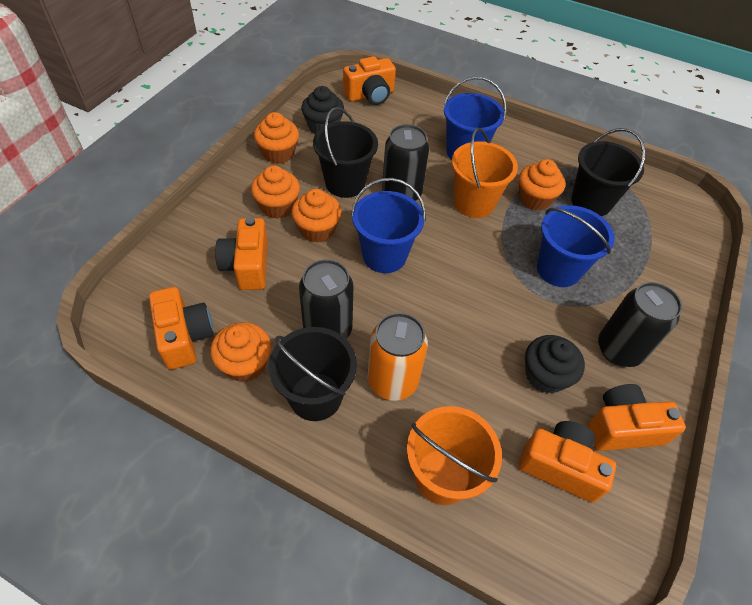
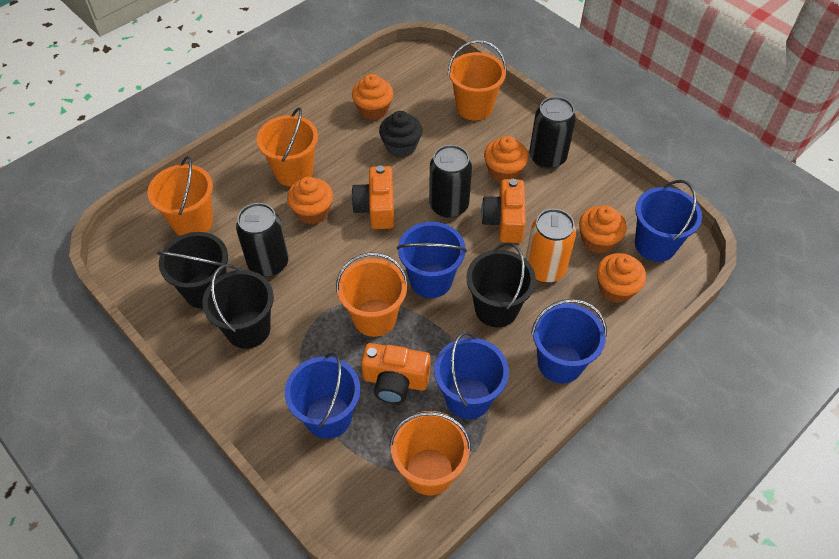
black cupcake: [301,86,344,134] [525,335,585,394] = 2 -> [379,111,422,158] = 1
blue bucket: [351,178,426,273] [443,77,507,160] [537,205,614,287] = 3 -> [285,352,361,439] [397,222,467,298] [434,332,509,419] [531,299,607,383] [635,180,702,262] = 5
orange bucket: [407,406,502,505] [452,128,518,218] = 2 -> [148,156,213,236] [256,107,318,186] [336,252,408,337] [389,411,471,496] [448,40,507,120] = 5
orange camera: [149,287,214,370] [215,217,268,290] [343,56,396,105] [519,421,616,502] [588,384,686,451] = 5 -> [351,165,394,229] [361,343,431,404] [481,179,526,243] = 3

